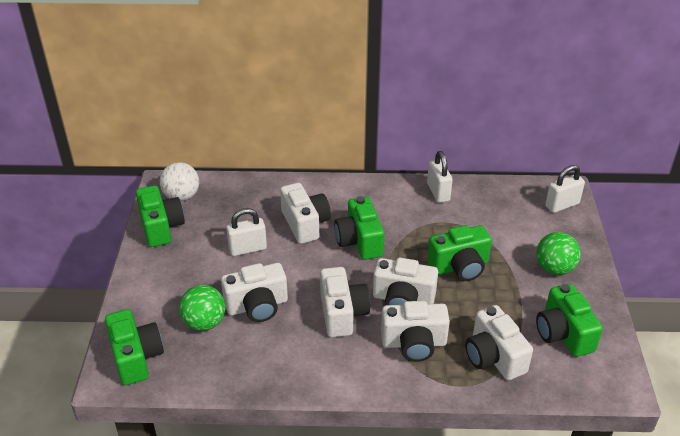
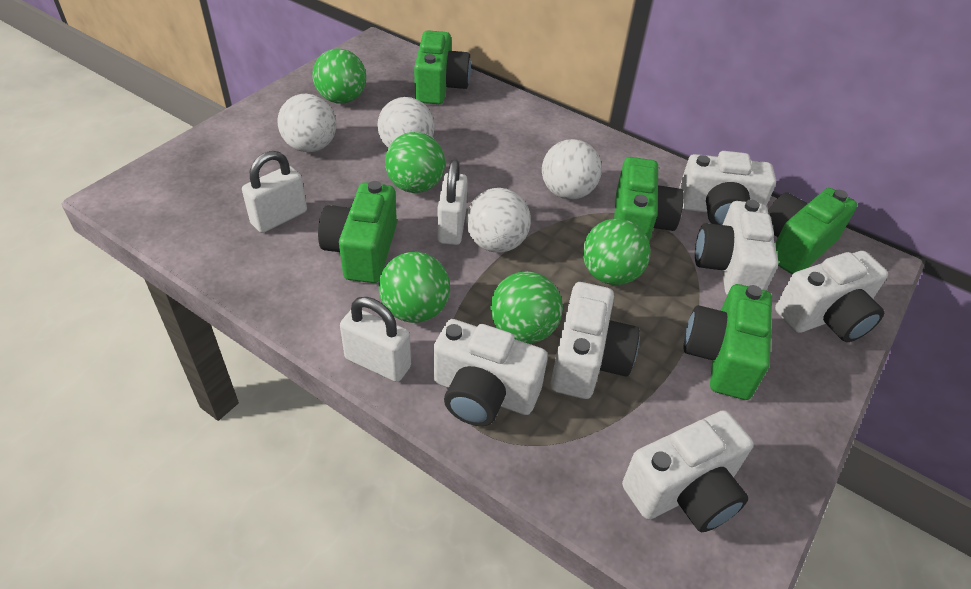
green ball: [179,285,226,331] [536,232,581,275] = 2 -> [312,49,366,103] [379,252,450,323] [385,132,445,193] [490,272,563,344] [583,219,651,285] = 5
white ball: [160,162,199,201] = 1 -> [278,94,336,152] [377,97,435,148] [466,188,531,253] [542,139,602,200] = 4

